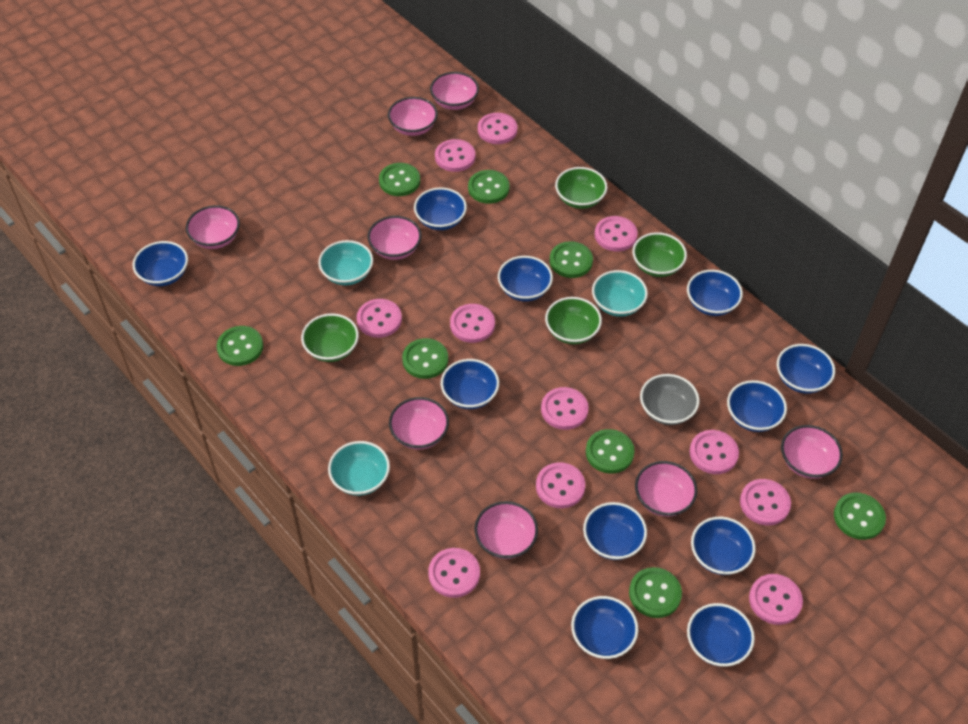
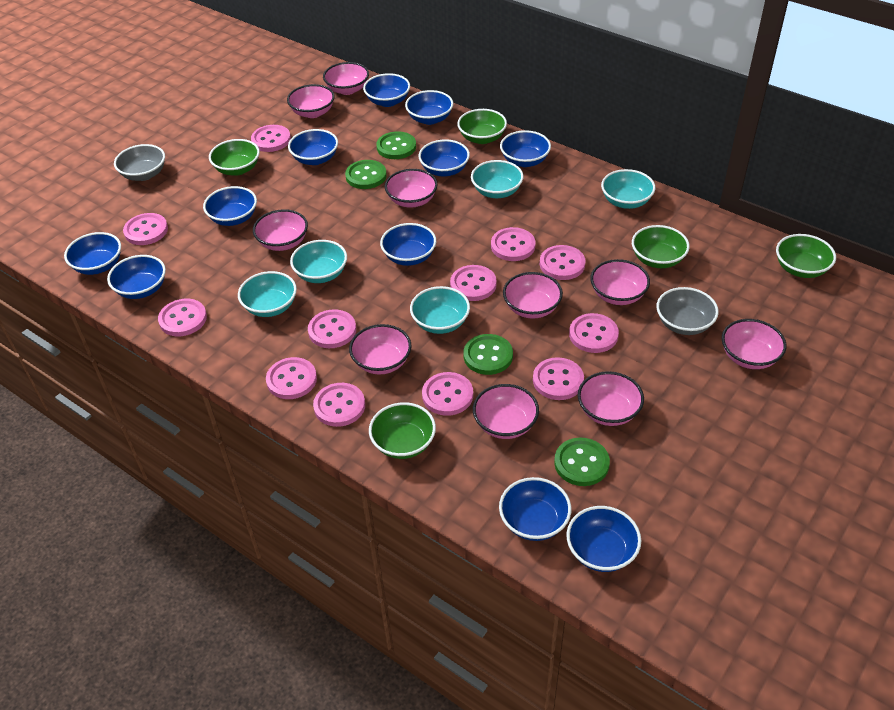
green bowl: [301,313,359,362] [545,297,602,344] [555,167,607,209] [632,232,687,277] = 4 -> [209,139,260,176] [369,402,436,459] [457,109,507,144] [632,225,690,268] [776,234,836,278] = 5
green button: [217,326,263,366] [379,163,420,196] [402,338,448,379] [468,170,510,204] [550,241,593,278] [586,429,635,474] [629,567,682,618] [834,493,886,540] = 8 -> [345,160,387,189] [376,131,416,159] [464,334,513,375] [554,437,610,486] = 4
grey bowl: [640,374,700,425] = 1 -> [114,144,165,181] [656,287,719,335] = 2
pink bowl: [186,205,240,249] [368,216,422,260] [388,97,438,136] [389,397,449,450] [430,72,479,110] [474,501,538,559] [635,461,697,517] [781,425,843,479] = 8 -> [253,209,308,251] [287,84,335,118] [323,62,369,95] [349,324,411,375] [385,169,438,208] [473,384,539,439] [503,272,563,319] [578,371,644,426] [590,259,650,305] [722,319,786,369] = 10
pink button: [357,299,402,338] [428,548,480,598] [435,139,475,172] [450,304,495,343] [478,113,517,144] [536,462,585,508] [541,387,589,430] [595,216,638,252] [689,430,739,474] [740,479,791,525] [749,574,803,625] = 11 -> [123,213,168,245] [158,299,207,336] [251,125,291,152] [266,357,317,399] [308,309,356,348] [313,383,365,427] [422,372,473,416] [450,265,497,301] [491,227,535,261] [533,357,584,400] [540,245,585,280] [569,313,619,353] = 12
turquoise bowl: [318,240,373,286] [328,441,390,496] [592,270,648,317] = 3 -> [238,271,297,317] [290,240,347,283] [410,286,470,334] [471,160,524,198] [601,169,655,209] = 5

